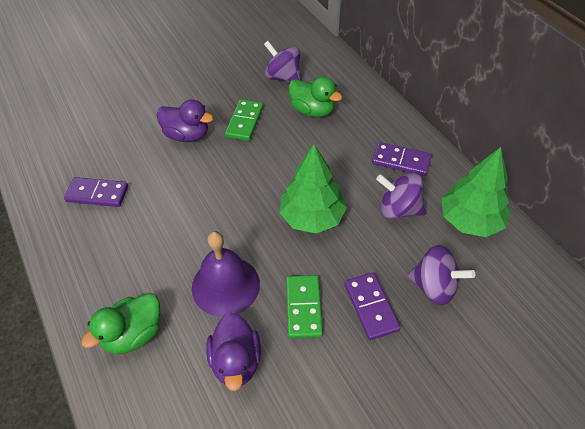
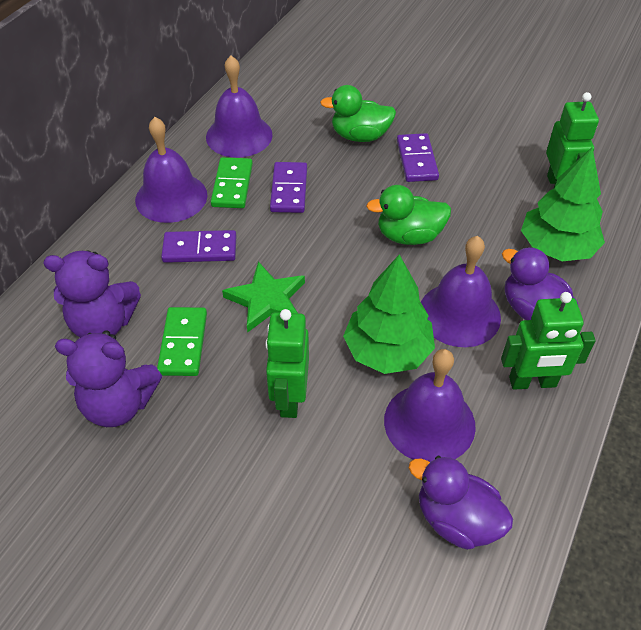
green robot: none = 0 -> [265,309,309,418] [501,292,596,390] [546,92,599,189] = 3
green star: none = 0 -> [222,261,305,332] = 1
purple bell: [192,231,260,317] = 1 -> [135,117,207,223] [206,56,273,158] [384,349,476,462] [421,236,501,347] = 4
purple spinning top: [264,41,300,83] [376,173,426,219] [408,245,475,305] = 3 -> none = 0
purple teddy bear: none = 0 -> [43,250,141,338] [55,330,162,427] = 2

